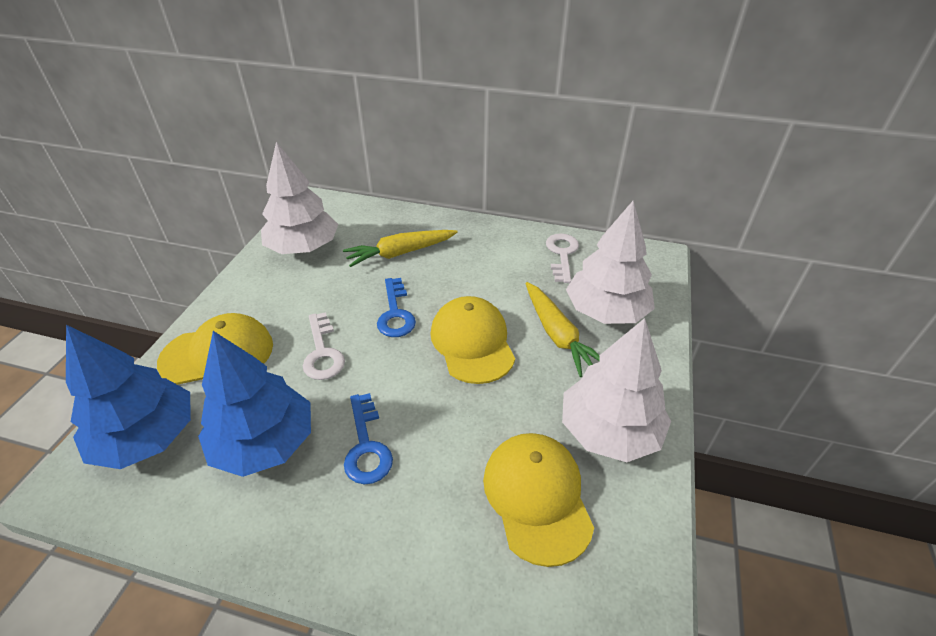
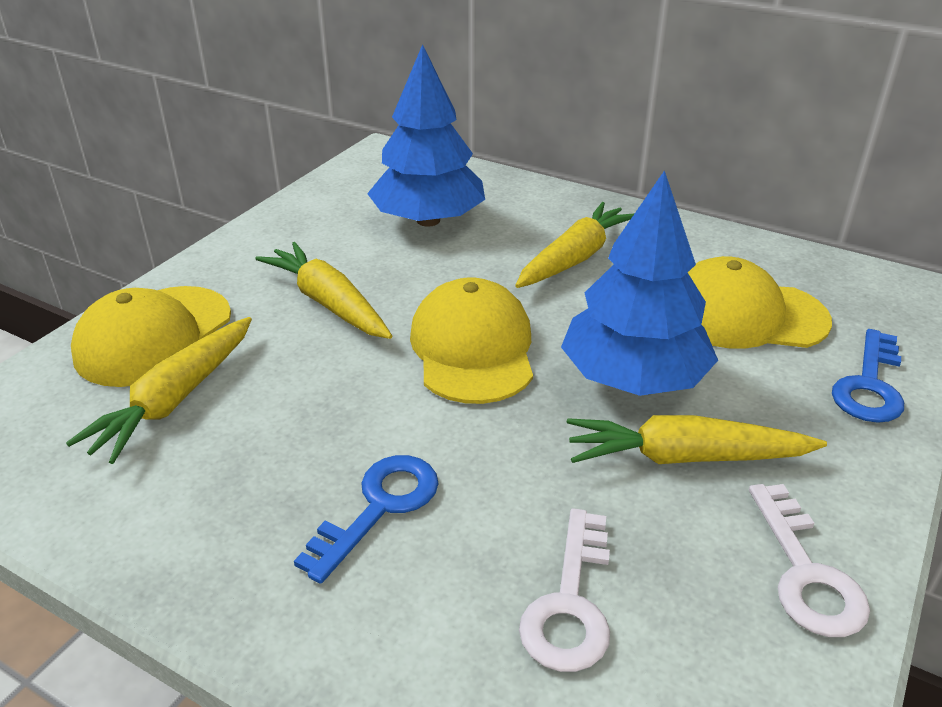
white tree: [261,142,338,254] [562,318,671,462] [566,201,655,324] = 3 -> none = 0
yellow carrot: [343,230,458,267] [525,282,600,377] = 2 -> [66,317,252,464] [255,242,392,339] [515,202,634,288] [567,415,827,464] = 4

